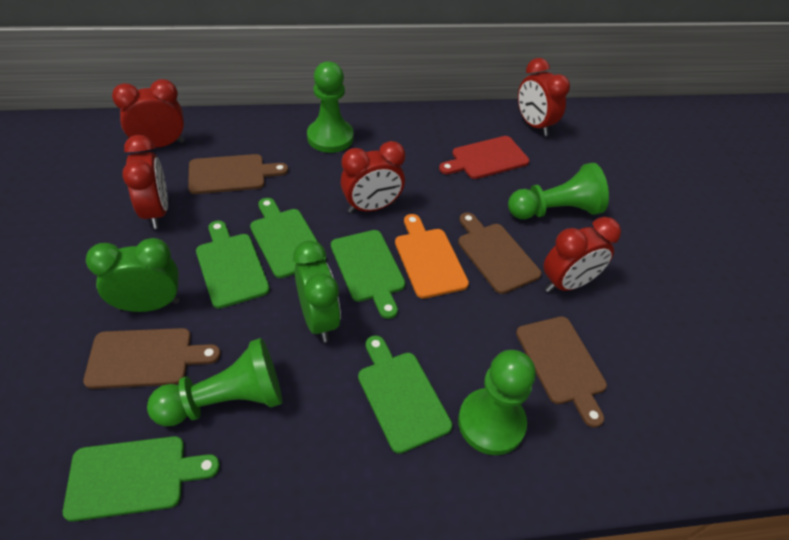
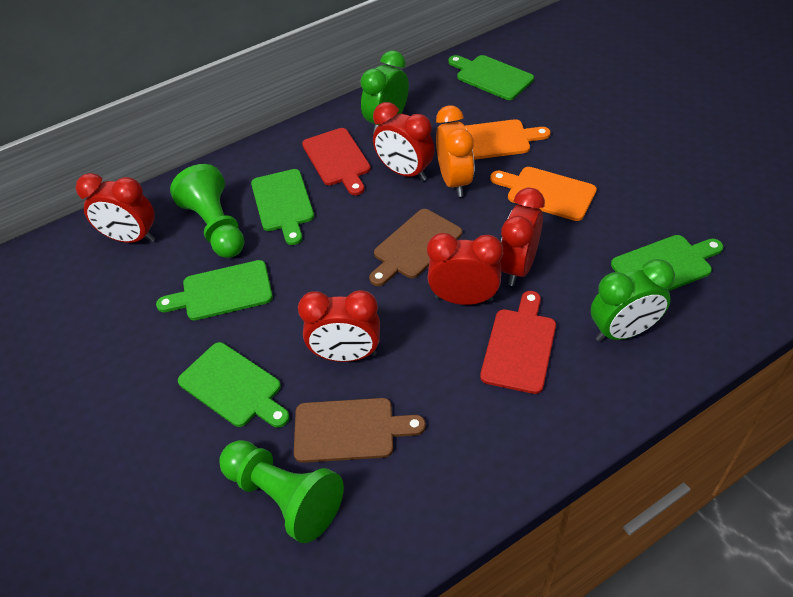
brown cutting board: [83,328,221,389] [188,154,288,194] [458,212,542,294] [516,317,607,428] = 4 -> [294,398,426,463] [369,209,462,286] = 2
green pawn: [147,338,282,426] [307,61,354,153] [458,350,536,455] [508,163,609,219] = 4 -> [170,164,244,258] [219,440,344,543] = 2
orange clock: none = 0 -> [436,106,474,197] = 1
orange cutting board: [395,214,469,299] = 1 -> [465,119,550,160] [490,167,597,221] = 2
red cutting board: [439,136,529,179] = 1 -> [302,128,371,195] [480,291,556,394] = 2

